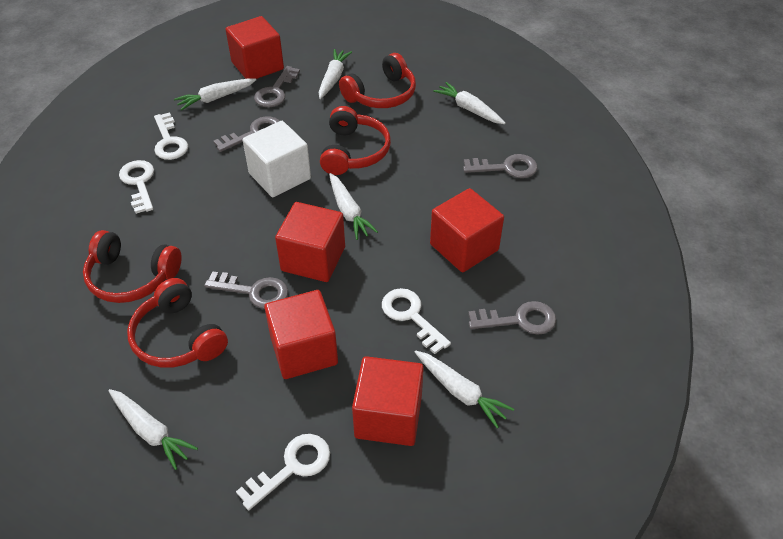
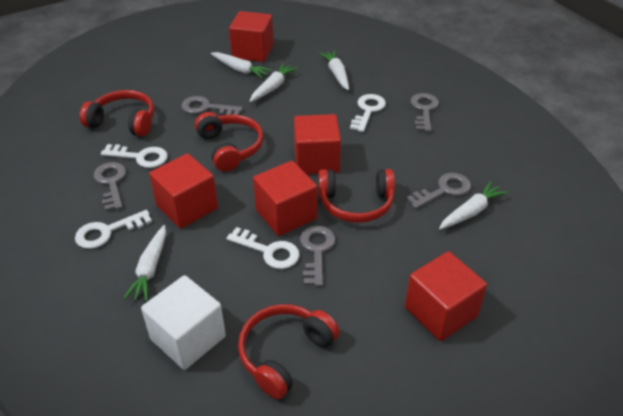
white carrot: [108,389,198,470] [174,78,256,111] [319,49,352,99] [329,173,378,240] [415,351,514,428] [433,82,505,124] = 6 -> [123,225,166,302] [211,52,272,79] [250,63,298,102] [319,50,349,90] [439,181,508,229] = 5

